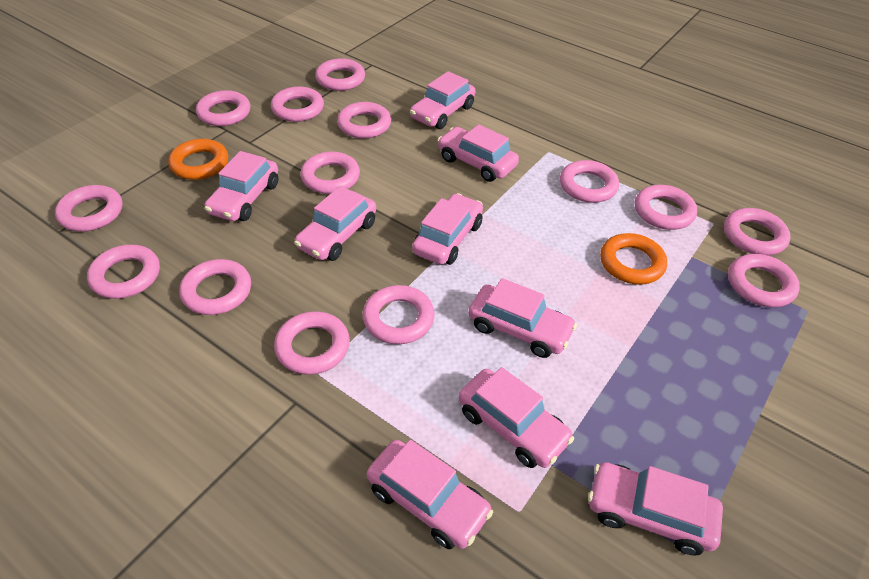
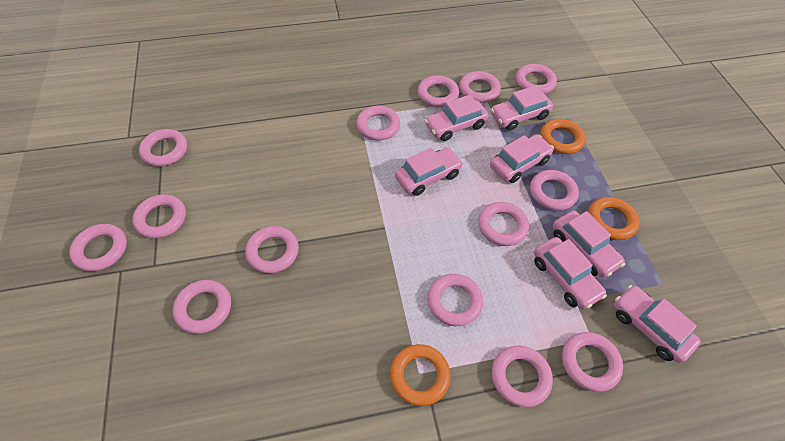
orange ring: [168,139,228,180] [600,233,667,285] = 2 -> [390,344,451,406] [540,119,586,154] [588,197,639,240] = 3
pink car: [204,151,278,221] [294,186,376,261] [367,440,493,549] [410,71,475,129] [412,193,483,265] [438,124,519,182] [459,367,574,468] [468,278,577,358] [588,462,723,556] = 9 -> [395,147,463,196] [424,95,489,141] [490,134,554,183] [491,85,553,131] [534,237,607,309] [553,211,625,278] [614,285,701,363] = 7

